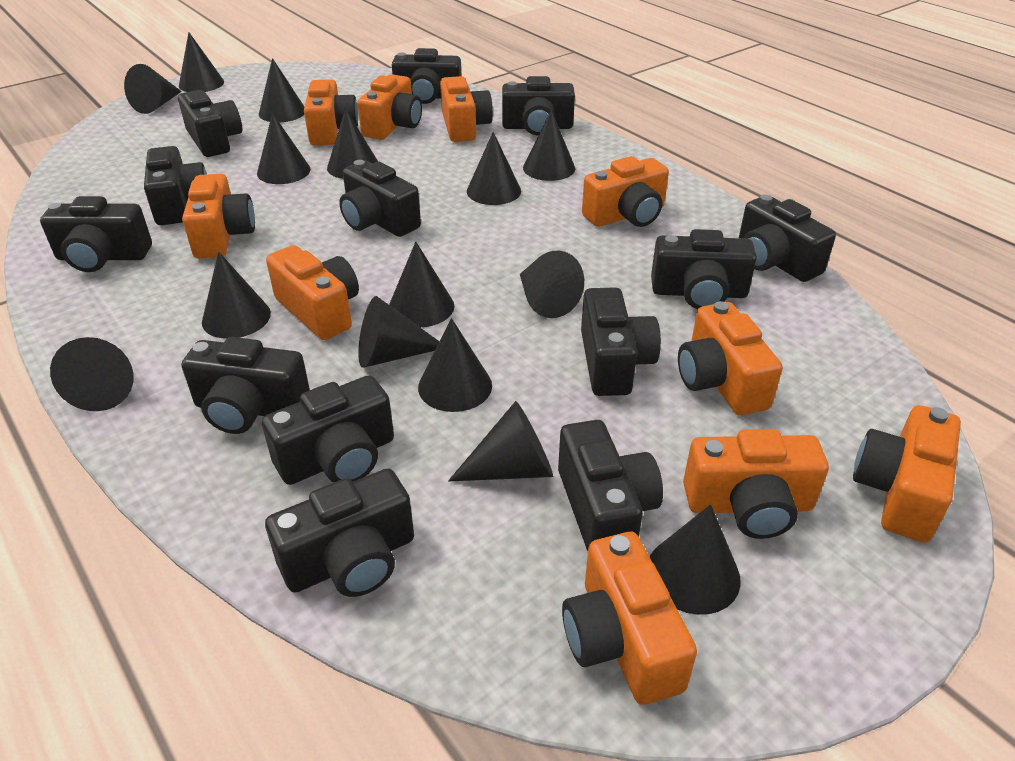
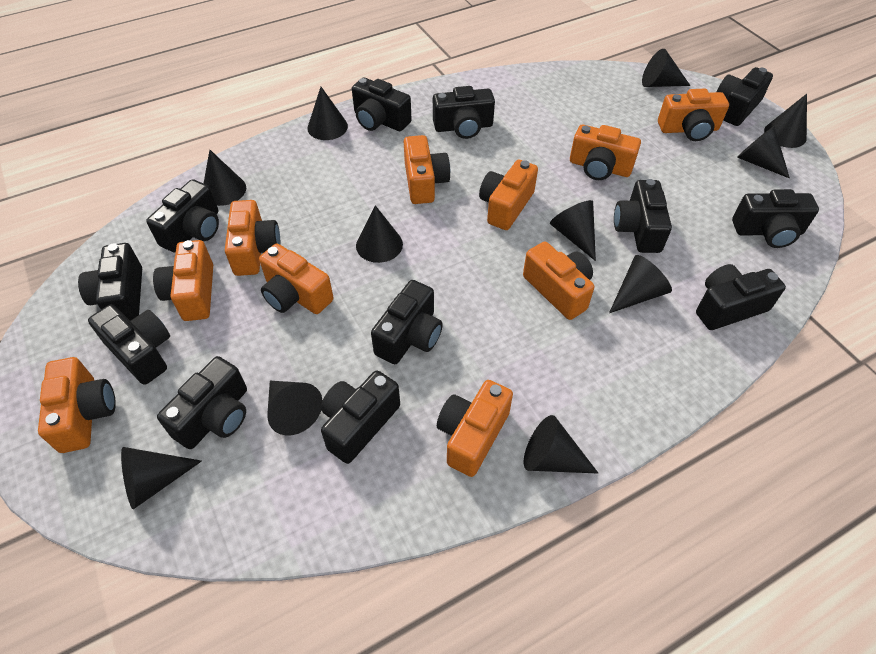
black camera: [40,196,152,272] [144,146,207,225] [178,90,242,157] [181,337,310,434] [262,375,394,485] [265,469,414,597] [339,160,421,237] [392,48,461,104] [502,76,575,136] [558,420,663,551] [581,287,661,396] [651,229,757,309] [739,194,836,282] = 13 -> [78,243,142,321] [88,304,170,385] [146,179,219,253] [157,356,247,449] [321,371,400,464] [352,78,412,131] [371,280,443,364] [433,86,495,139] [614,179,672,253] [696,264,786,330] [717,67,773,126] [732,189,819,248] = 12
black cone: [50,337,134,411] [124,64,182,114] [179,32,224,92] [202,252,271,339] [257,113,311,184] [259,58,304,122] [327,109,378,179] [358,296,439,368] [389,242,455,328] [418,318,492,412] [448,401,553,482] [467,132,521,205] [520,250,584,318] [523,110,575,181] [650,504,741,615] = 15 -> [121,447,202,509] [204,150,246,206] [267,381,323,435] [307,87,348,140] [356,205,403,263] [524,415,598,474] [550,200,596,261] [609,255,672,313] [642,49,690,87] [737,126,790,178] [764,94,807,148] = 11

